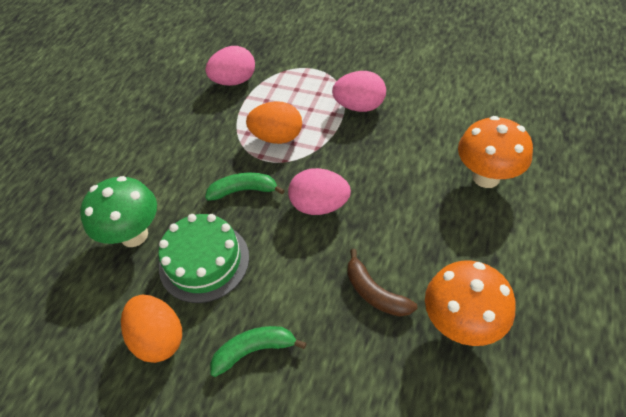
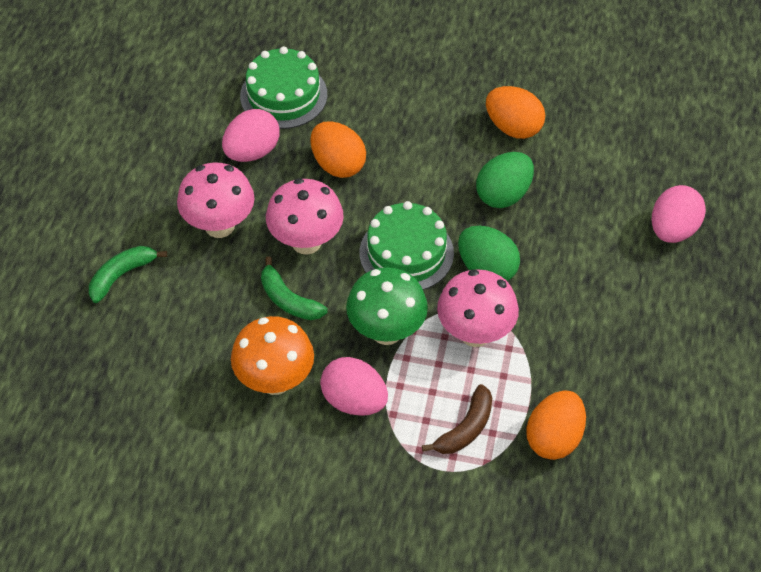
green cake: [158,214,249,303] = 1 -> [240,47,327,129] [359,201,454,290] = 2
green egg: none = 0 -> [458,226,520,281] [476,152,534,208] = 2
orange egg: [121,295,182,363] [246,101,302,144] = 2 -> [310,121,366,178] [486,86,545,139] [526,390,586,460] = 3
orange mushroom: [425,260,515,346] [458,116,533,188] = 2 -> [231,316,314,395] = 1
pink mushroom: none = 0 -> [177,162,255,238] [266,178,344,255] [437,269,519,347] = 3

